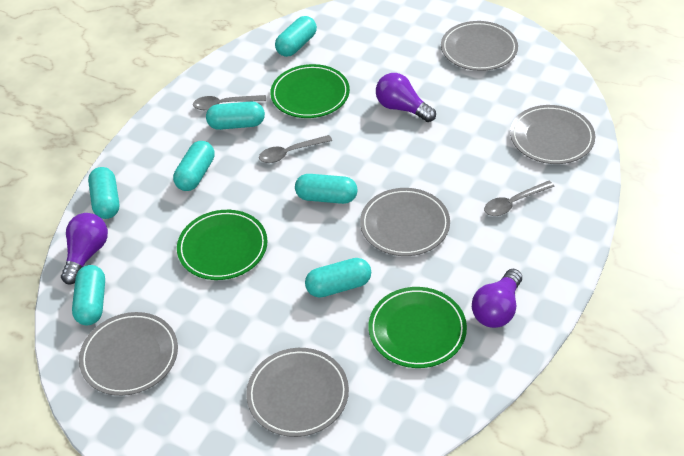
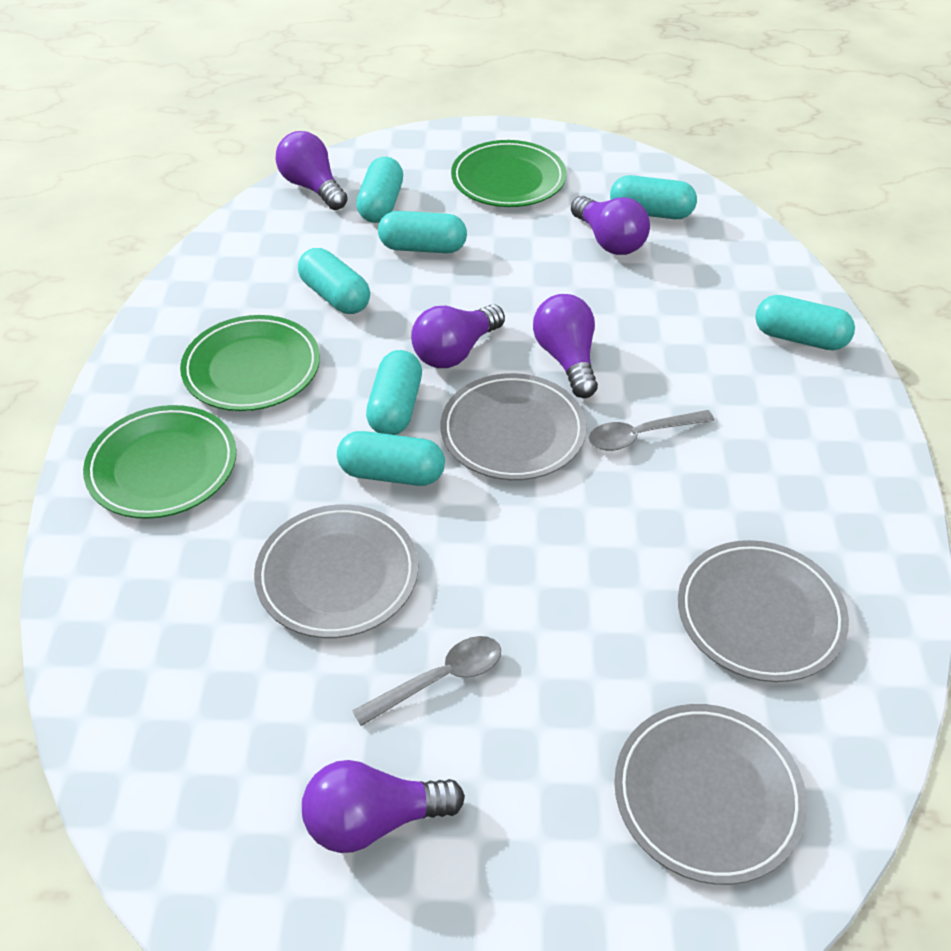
grey plate: [79,312,178,396] [246,348,349,437] [360,188,450,256] [441,21,518,71] [510,105,595,164] = 5 -> [254,504,418,638] [441,373,587,480] [614,704,807,885] [678,540,849,682] = 4
grey spoon: [193,95,266,110] [259,135,332,163] [484,181,554,216] = 3 -> [352,636,501,726] [589,410,715,451] = 2
purple light bulb: [61,213,108,284] [376,73,436,122] [472,269,522,328] = 3 -> [275,131,348,210] [302,760,465,853] [411,304,505,368] [533,294,598,398] [571,196,650,255] = 5

